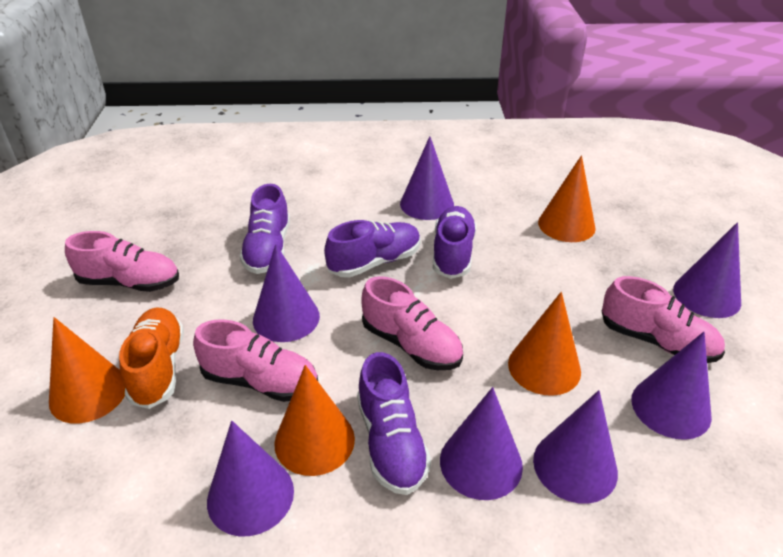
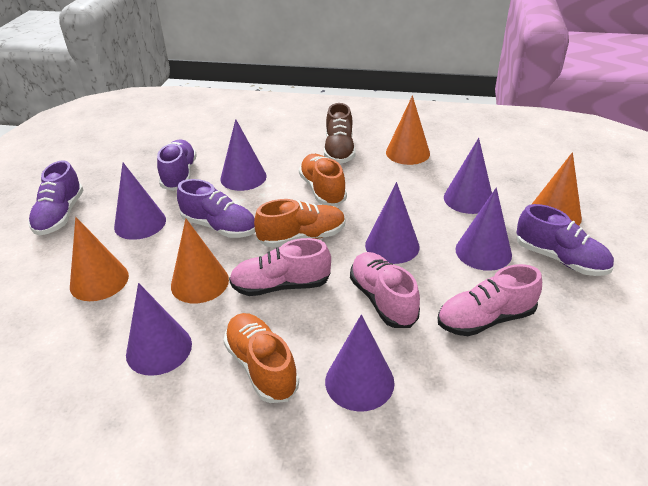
brown shoe: none = 0 -> [324,103,356,164] = 1
orange shoe: [119,308,184,409] = 1 -> [223,313,299,403] [254,199,345,247] [299,154,347,206] = 3
pink shoe: [65,231,179,292] [193,319,318,402] [361,276,463,370] [602,276,725,363] = 4 -> [229,238,331,296] [350,252,420,328] [438,264,542,336] = 3

